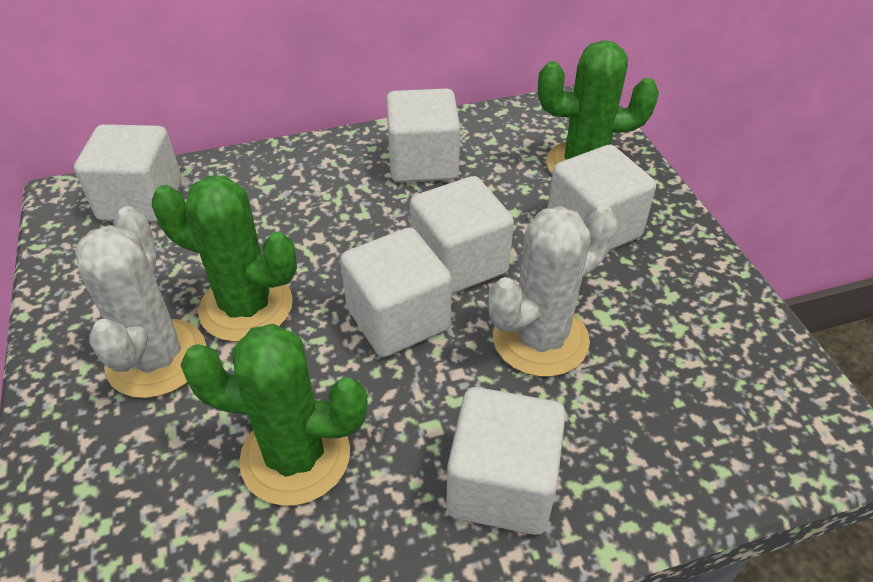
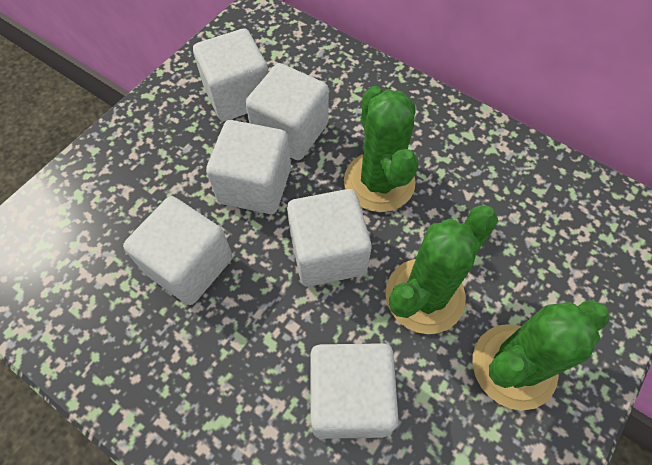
white cactus: [75,206,206,398] [488,205,618,377] = 2 -> none = 0

